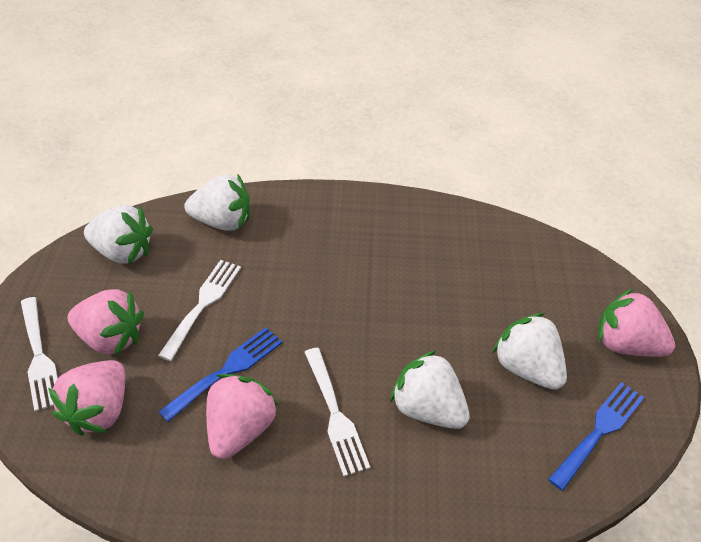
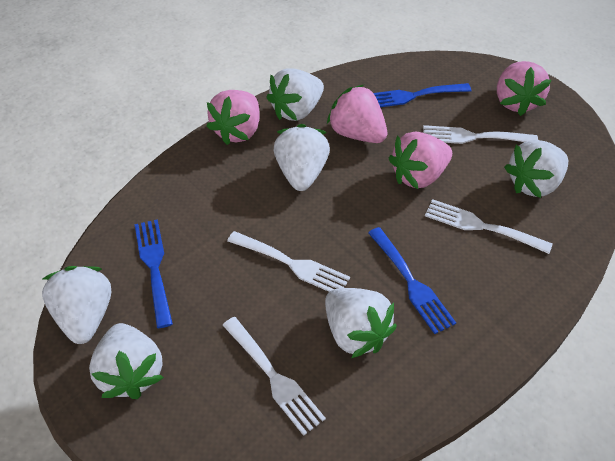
blue fork: [158,327,282,422] [548,382,644,491] = 2 -> [135,219,173,328] [368,227,456,334] [374,83,471,107] = 3
white fork: [21,297,58,412] [158,260,241,361] [304,348,370,477] = 3 -> [222,317,326,436] [227,231,350,292] [423,125,538,144] [425,199,552,254] = 4
white strawberry: [84,205,153,264] [184,174,250,231] [390,350,470,429] [492,313,567,390] = 4 -> [42,266,111,344] [89,323,164,399] [266,68,324,121] [274,124,330,191] [325,288,397,358] [504,140,568,198] = 6

